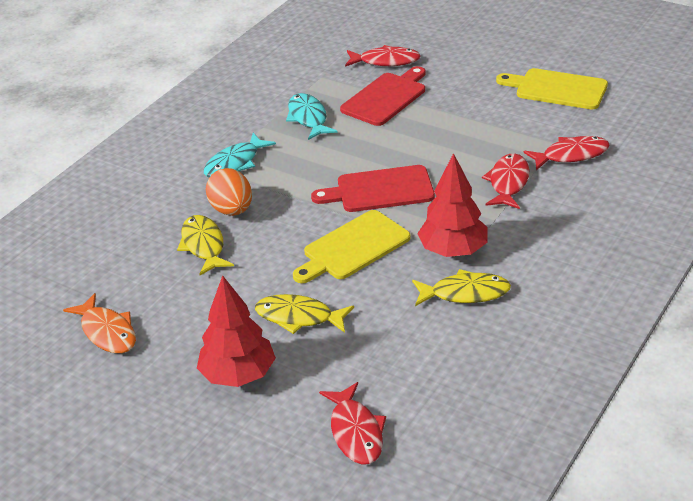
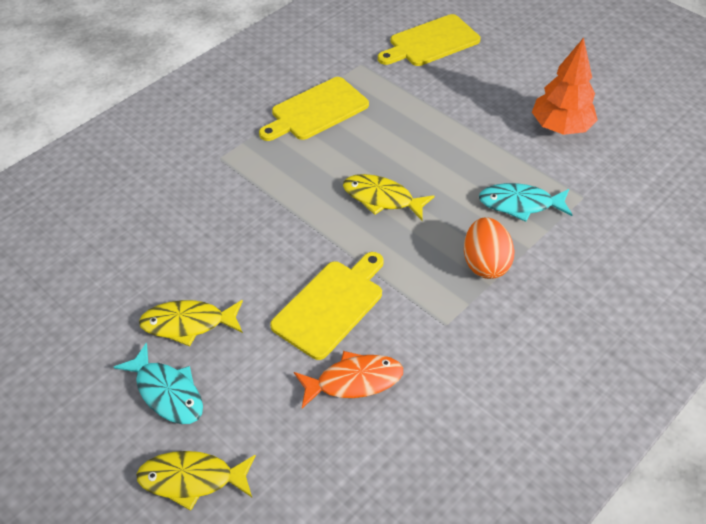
orange tree: none = 0 -> [532,37,598,135] = 1
red cutting board: [311,165,435,212] [340,66,426,126] = 2 -> none = 0
red fish: [319,382,386,465] [345,45,421,67] [482,153,529,209] [523,136,610,170] = 4 -> none = 0
red tree: [197,275,276,387] [417,153,488,257] = 2 -> none = 0
yellow cutting board: [293,210,411,283] [496,68,608,109] = 2 -> [259,77,369,141] [270,252,384,360] [378,14,481,66] = 3

